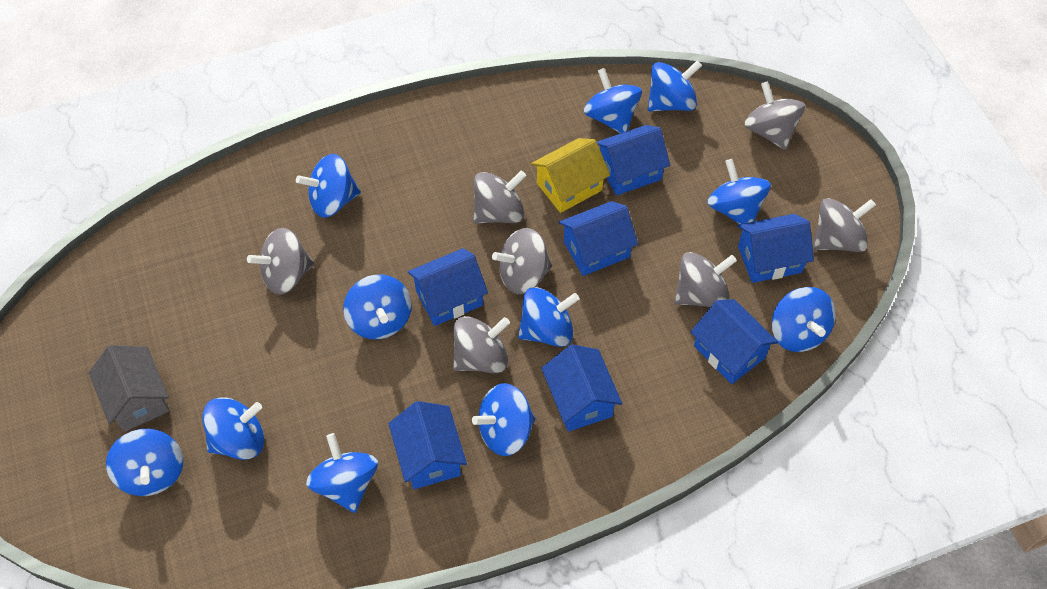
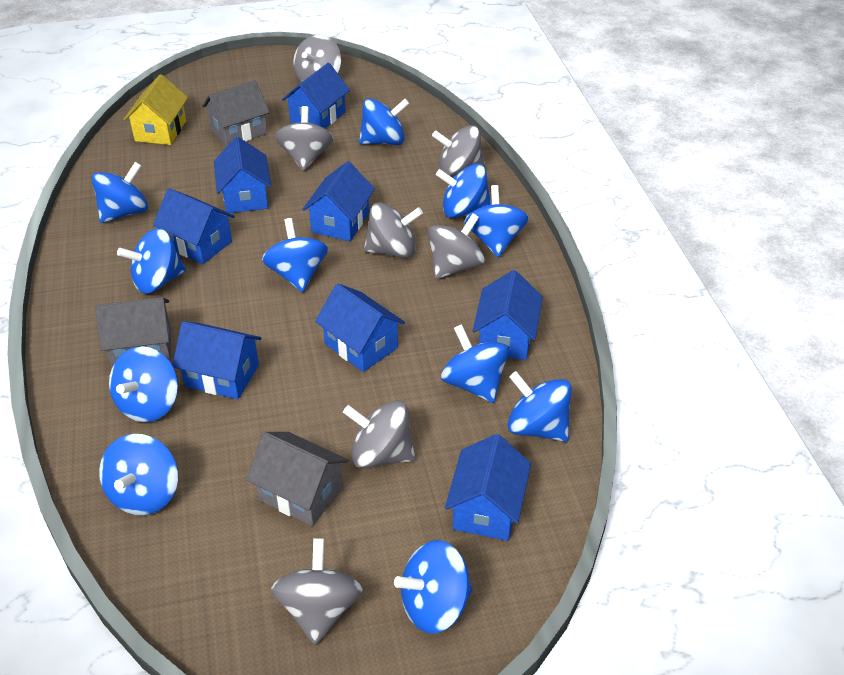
blue house: [388,401,467,489] [408,248,488,326] [541,344,622,431] [559,201,638,276] [597,125,670,196] [691,299,778,384] [737,214,814,283] = 7 -> [153,188,235,264] [172,321,261,399] [214,137,271,213] [282,63,350,129] [302,161,375,241] [315,283,405,372] [445,434,531,541] [473,270,543,360] = 8
grey house: [89,345,170,432] = 1 -> [95,297,171,367] [202,80,270,147] [246,432,349,526] = 3

